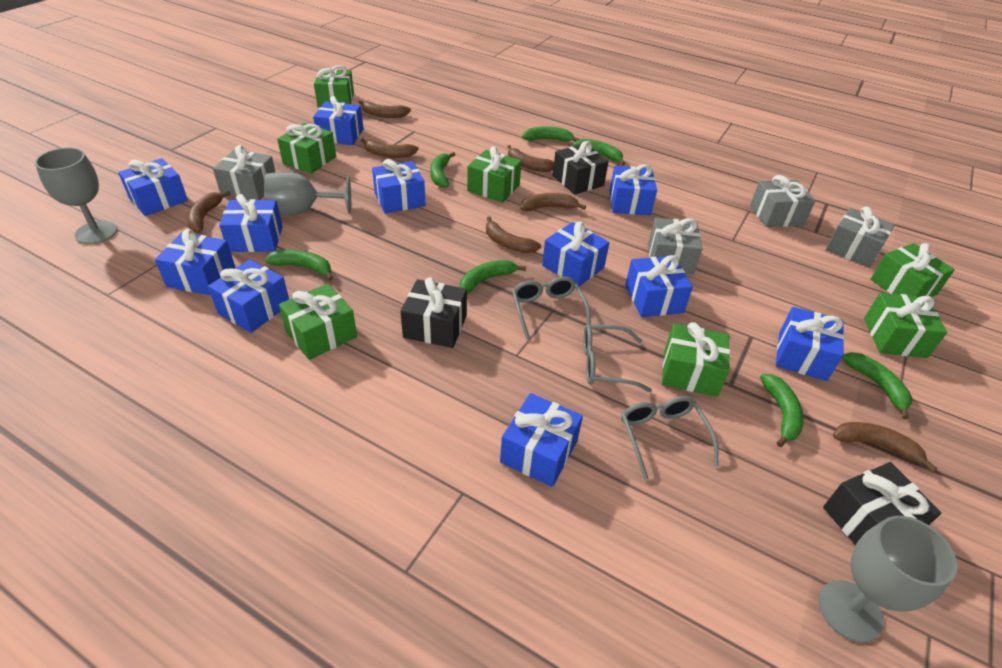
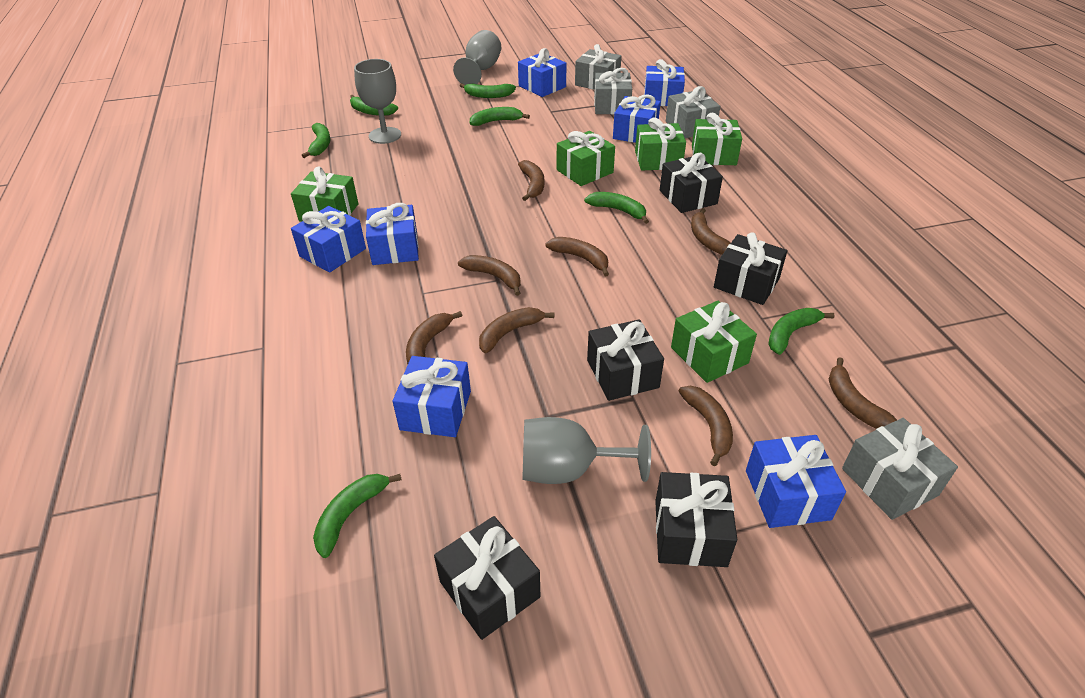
black gift: [400,277,467,348] [553,141,609,195] [823,462,941,545] = 3 -> [434,516,540,640] [587,319,664,401] [655,472,737,567] [660,153,723,213] [714,232,788,305] = 5
blue gift: [118,158,188,216] [155,229,235,295] [208,259,289,333] [219,194,283,252] [313,96,363,145] [372,159,425,214] [500,393,583,487] [542,221,609,286] [610,164,657,215] [625,255,693,317] [776,307,844,381] = 11 -> [291,206,366,273] [366,203,419,265] [393,356,471,437] [518,48,566,97] [613,94,661,143] [644,59,685,106] [746,435,846,528] = 7
brown banana: [187,191,231,233] [358,100,411,118] [361,138,418,158] [486,216,541,253] [507,145,554,172] [520,193,586,211] [833,422,937,473] = 7 -> [406,311,462,364] [458,255,521,296] [479,307,554,353] [518,160,544,201] [545,237,609,276] [679,386,733,466] [691,208,731,255] [829,357,897,429] = 8
green gift: [277,123,336,174] [279,283,357,360] [314,65,354,107] [467,146,522,203] [662,322,730,397] [864,293,947,358] [871,243,955,297] = 7 -> [291,167,359,222] [557,131,615,186] [635,117,686,170] [671,301,757,383] [692,113,742,165] = 5
grey glasses: [512,276,591,340] [583,324,652,392] [621,396,718,480] = 3 -> none = 0

